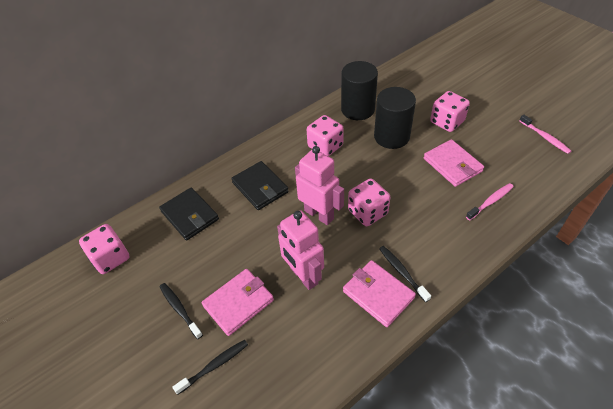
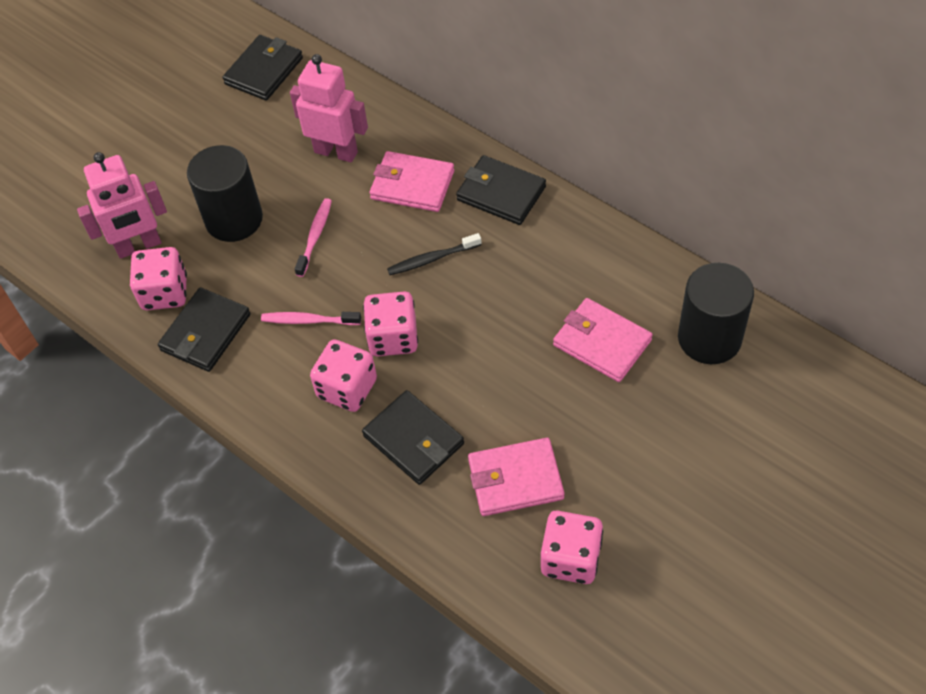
black toothbrush: [160,283,203,339] [172,340,248,395] [379,246,431,302] = 3 -> [387,233,482,275] = 1
black wallet: [159,188,219,240] [231,161,289,210] = 2 -> [158,288,251,372] [223,35,303,101] [362,390,464,485] [456,155,546,225] = 4

